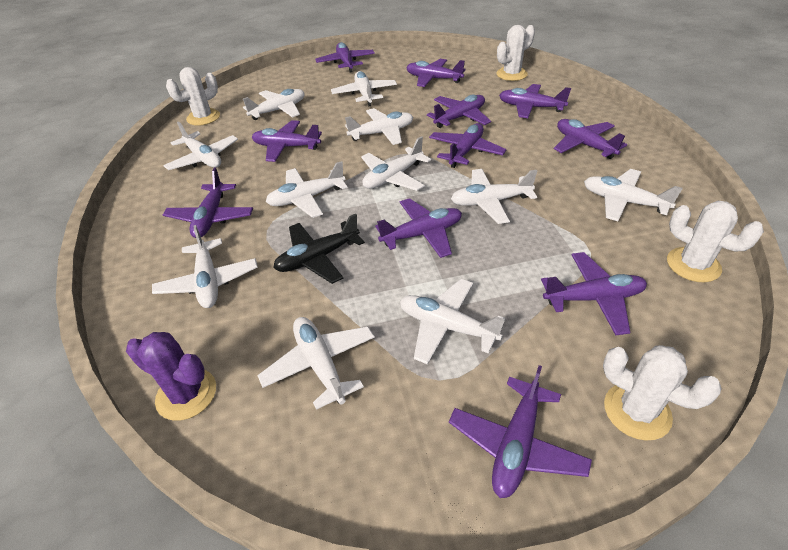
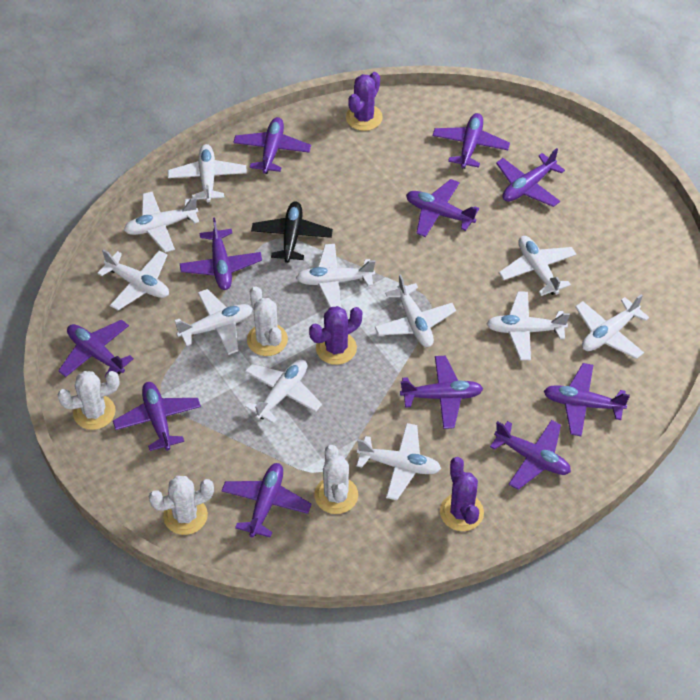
purple cactus: [126,332,216,421] = 1 -> [309,306,362,365] [346,72,383,131] [440,457,484,531] = 3

